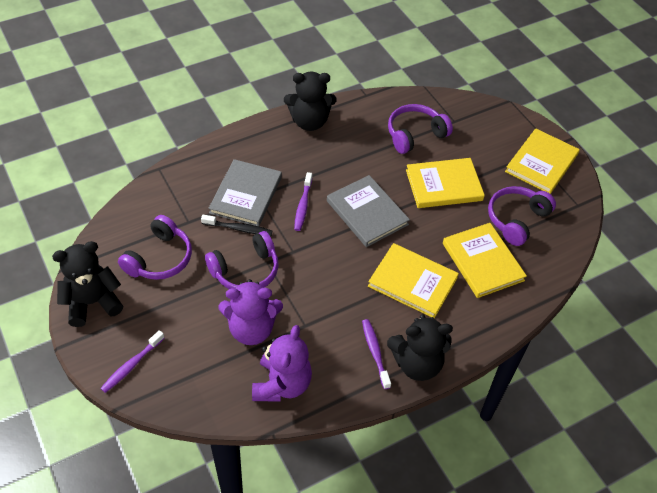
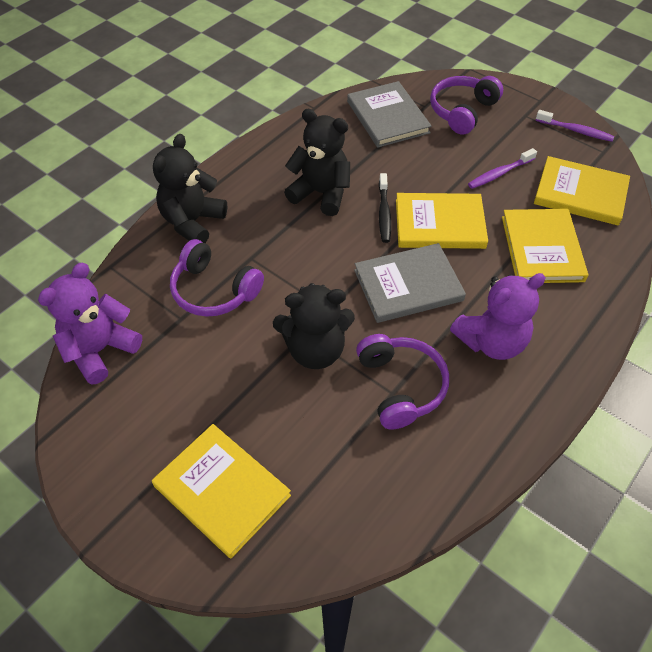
purple headphones: [118,215,192,280] [205,231,279,289] [388,104,453,154] [488,186,556,246] = 4 -> [170,239,264,317] [356,334,449,430] [430,76,503,135] = 3
purple toothbrush: [100,330,165,393] [294,172,312,231] [362,319,391,389] = 3 -> [468,148,537,189] [536,110,614,142] = 2

